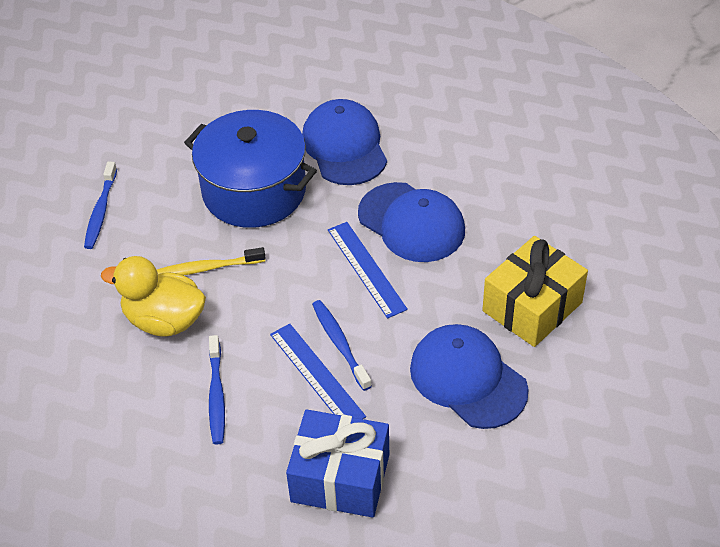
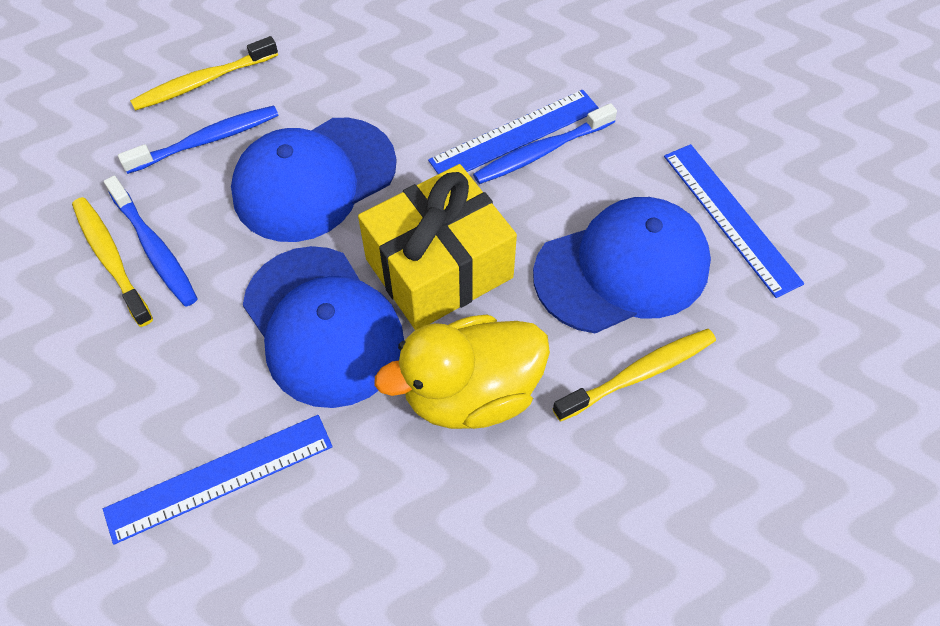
blue gift: [286,409,389,518] = 1 -> none = 0
blue pot: [184,110,317,228] = 1 -> none = 0
blue ruler: [270,323,366,419] [328,222,408,319] = 2 -> [103,415,333,545] [428,90,599,174] [664,144,804,298] = 3
yellow toothbrush: [157,247,266,275] = 1 -> [72,197,153,327] [130,36,278,111] [553,329,716,422] = 3

